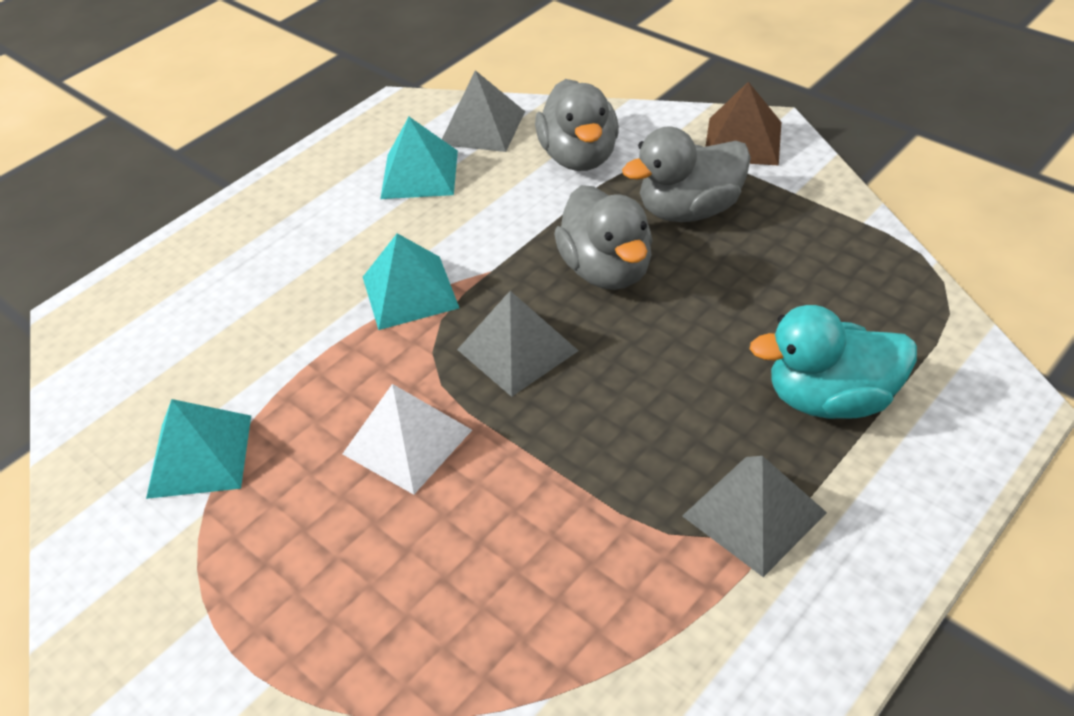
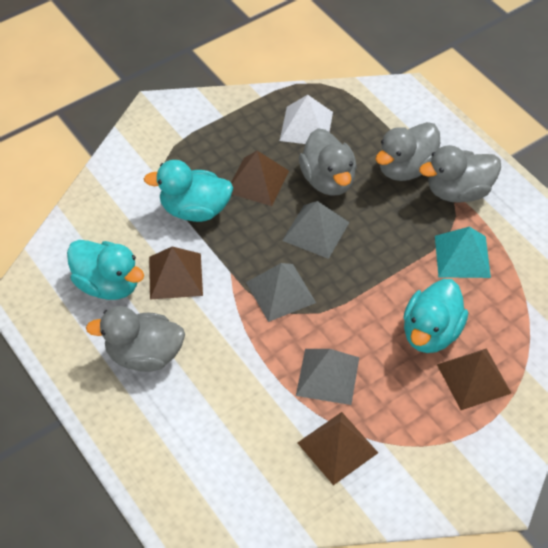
brown pyramid: [706,82,781,165] = 1 -> [149,247,203,299] [231,151,289,206] [297,412,378,485] [437,348,511,410] = 4
grey duck: [535,79,619,171] [554,185,653,290] [622,127,751,222] = 3 -> [86,306,185,372] [299,128,357,196] [376,122,440,181] [419,145,501,203] = 4
turquoise duck: [750,305,917,419] = 1 -> [67,240,144,300] [144,160,233,222] [403,279,468,353] = 3
turquoise pyramid: [146,399,251,499] [363,233,459,330] [380,117,458,199] = 3 -> [435,227,491,278] = 1

